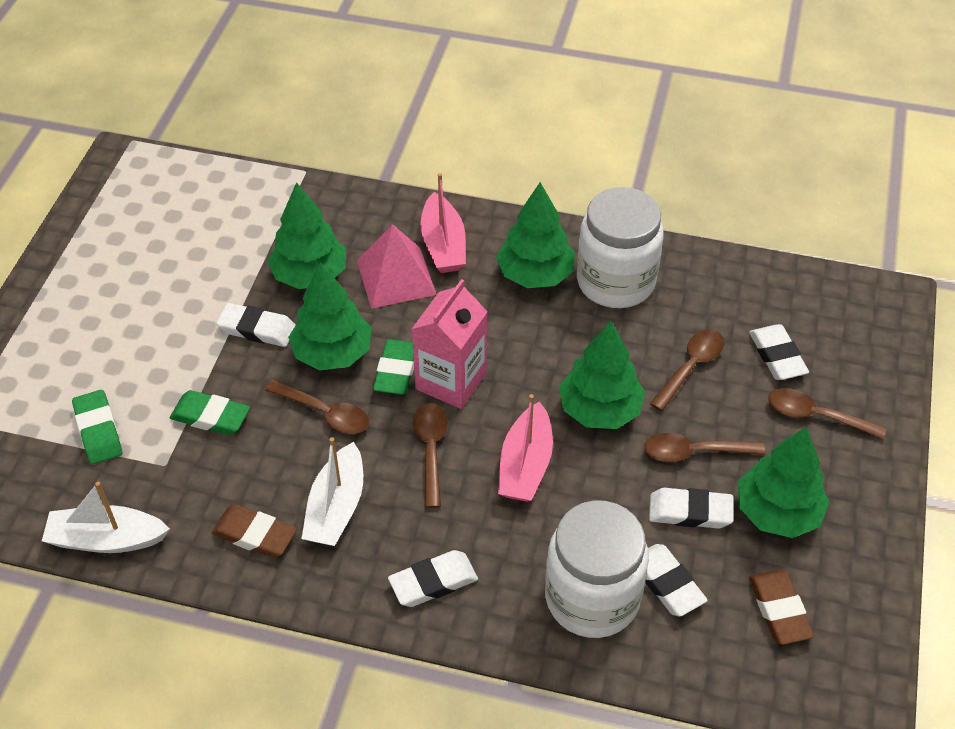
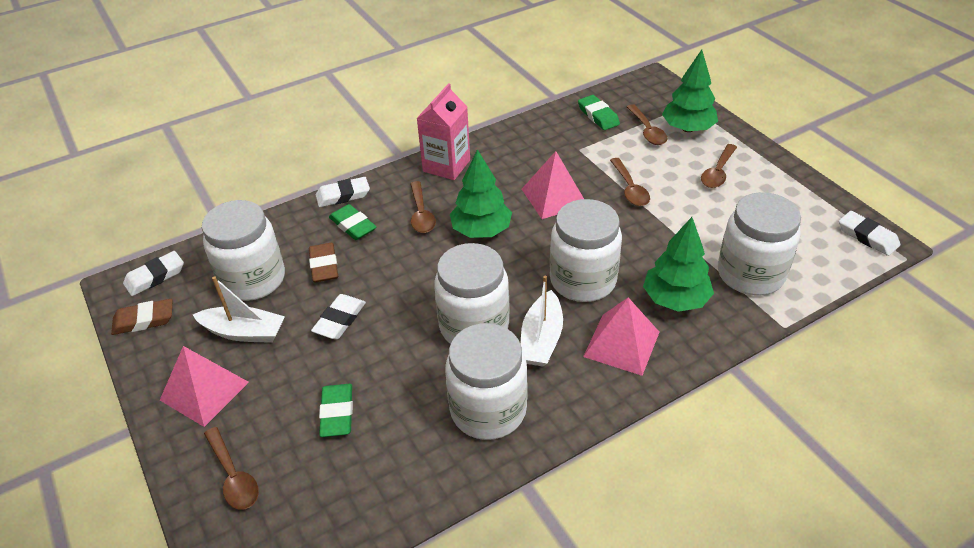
green tree: [267,182,346,289] [288,262,372,371] [496,182,575,288] [559,321,645,429] [738,427,830,538] = 5 -> [450,149,512,238] [643,217,714,312] [662,50,718,132] = 3
pink boat: [420,173,466,273] [498,394,553,502] = 2 -> none = 0
pink pyramid: [357,224,437,309] = 1 -> [160,346,249,427] [522,151,584,219] [583,298,659,376] = 3
white eraser: [216,303,296,347] [388,550,478,607] [645,544,708,617] [649,488,733,529] [749,324,809,380] = 5 -> [123,251,184,296] [311,294,366,339] [316,177,370,207] [839,211,900,256] = 4
white jar: [545,500,649,638] [577,187,664,308] = 2 -> [202,200,285,301] [434,243,510,344] [445,323,528,440] [550,199,622,302] [718,192,801,296] = 5

